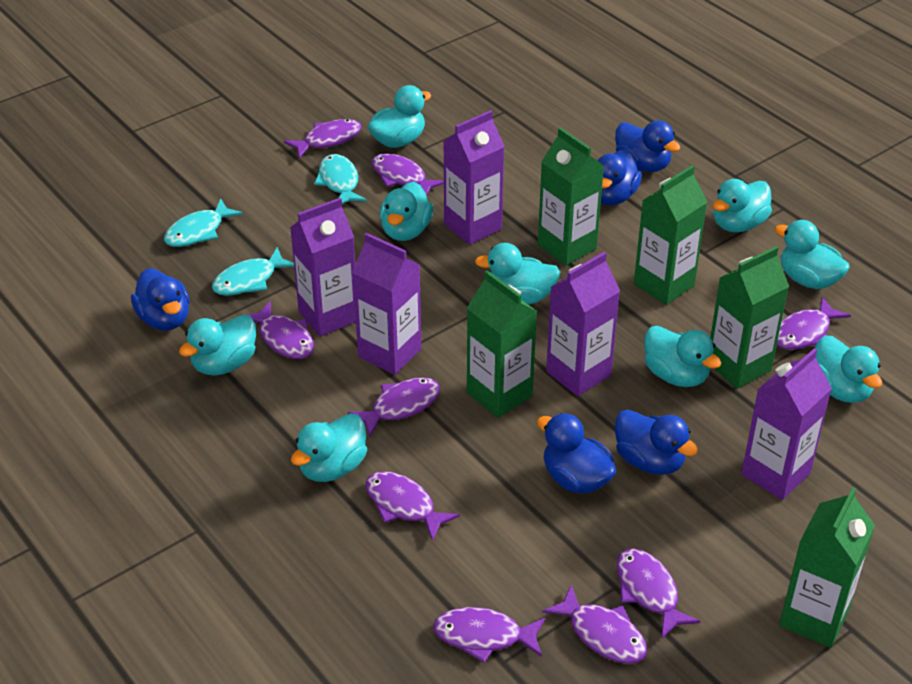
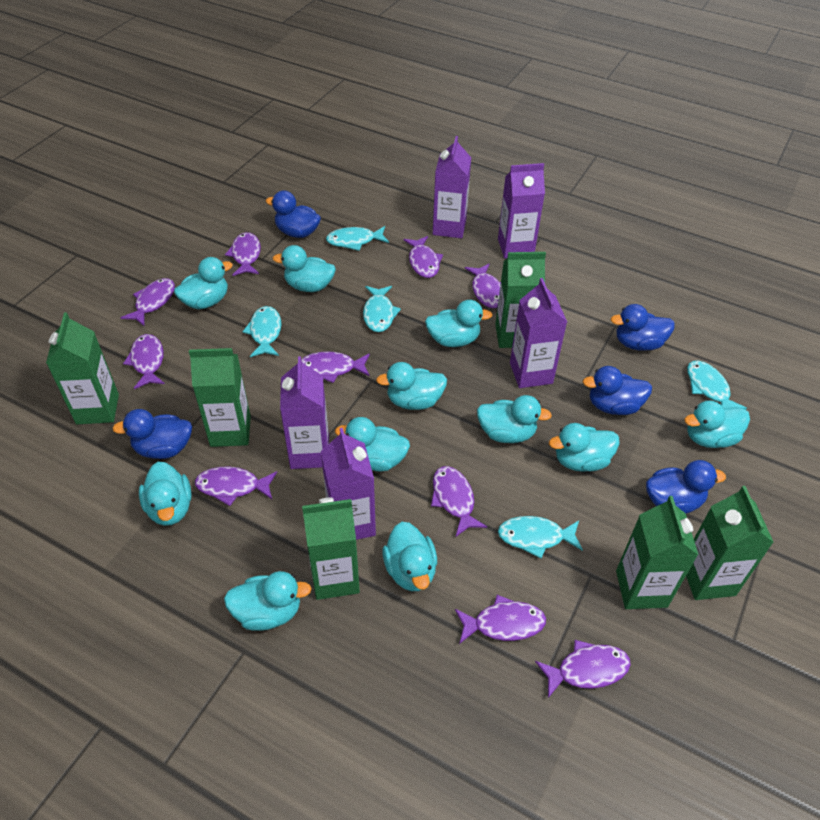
green carton: [467,270,537,418] [538,127,604,266] [634,165,707,305] [710,246,789,389] [779,487,875,648] = 5 -> [46,312,119,424] [189,348,251,447] [302,498,360,600] [495,252,546,348] [616,496,698,609] [686,486,774,600] = 6
purple fish: [248,301,314,359] [284,119,362,159] [348,377,440,436] [366,471,460,541] [372,153,444,195] [433,607,545,663] [543,585,647,664] [617,548,701,638] [777,297,851,350] = 9 -> [121,278,175,327] [123,334,165,389] [195,467,277,506] [225,232,261,276] [301,351,370,383] [404,236,443,278] [431,466,487,537] [455,595,546,644] [465,263,501,308] [535,640,631,698] = 10
turquoise duck: [179,315,256,376] [291,414,367,482] [368,85,431,148] [380,182,433,241] [475,243,560,304] [644,326,721,387] [713,179,772,232] [775,220,850,289] [815,335,882,403] = 9 -> [139,462,192,526] [174,257,233,309] [224,571,311,631] [273,245,336,292] [335,417,410,471] [376,362,447,410] [382,522,437,591] [425,300,493,347] [477,395,552,443] [549,423,620,472] [684,400,750,448] = 11
turquoise fish: [164,199,243,247] [212,247,294,296] [314,154,367,204] = 3 -> [242,306,282,357] [326,226,389,251] [363,286,401,332] [498,516,583,559] [687,361,747,409] = 5

